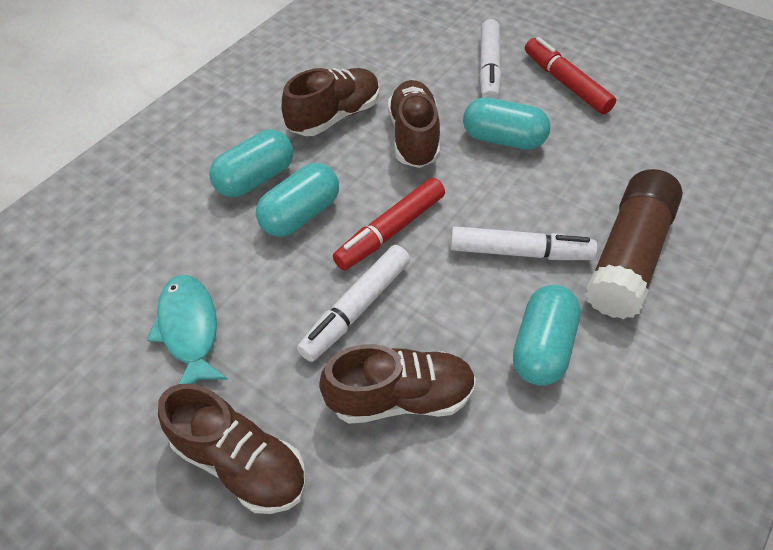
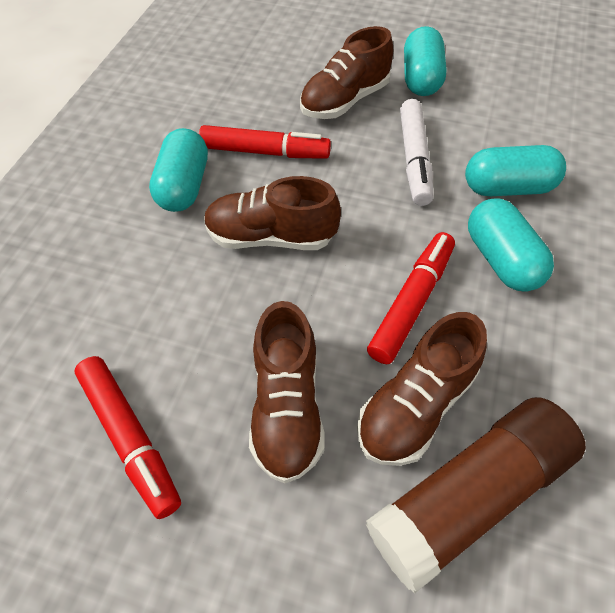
red marker: [333,178,445,270] [525,37,616,114] = 2 -> [75,356,181,519] [199,125,331,159] [367,232,455,364] = 3
turquoise fish: [147,275,228,384] = 1 -> none = 0
white marker: [297,245,410,362] [450,226,598,260] [479,19,501,99] = 3 -> [400,99,433,206] = 1

